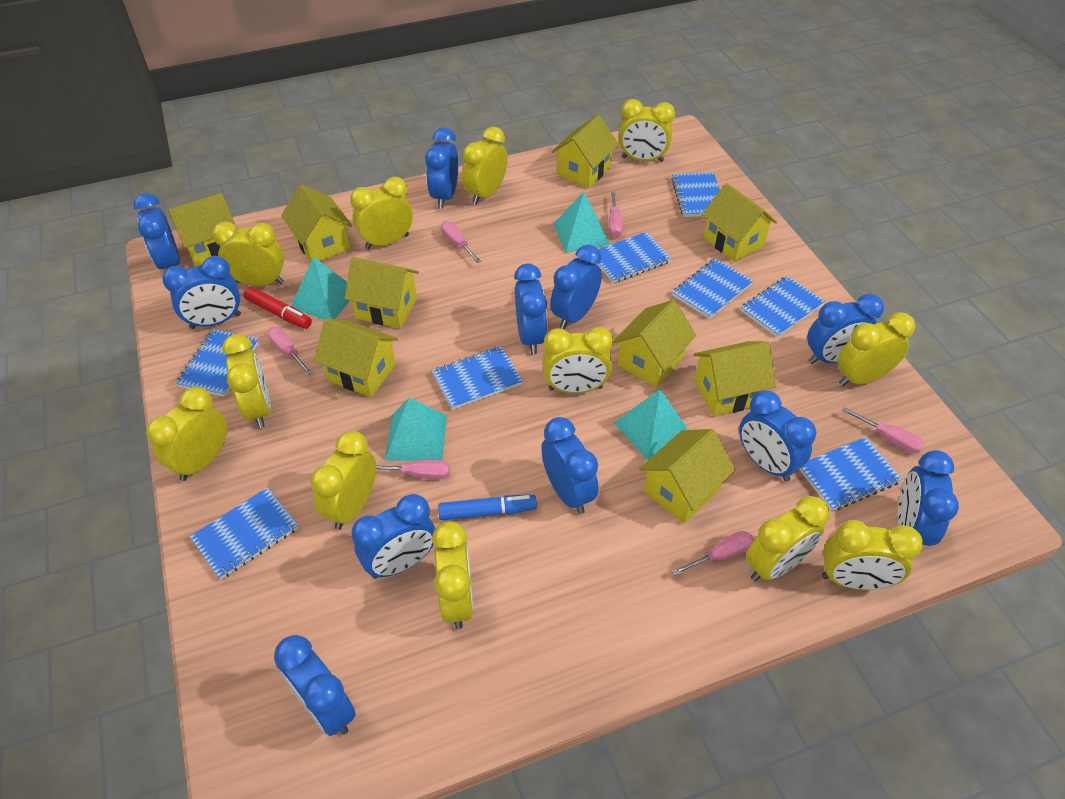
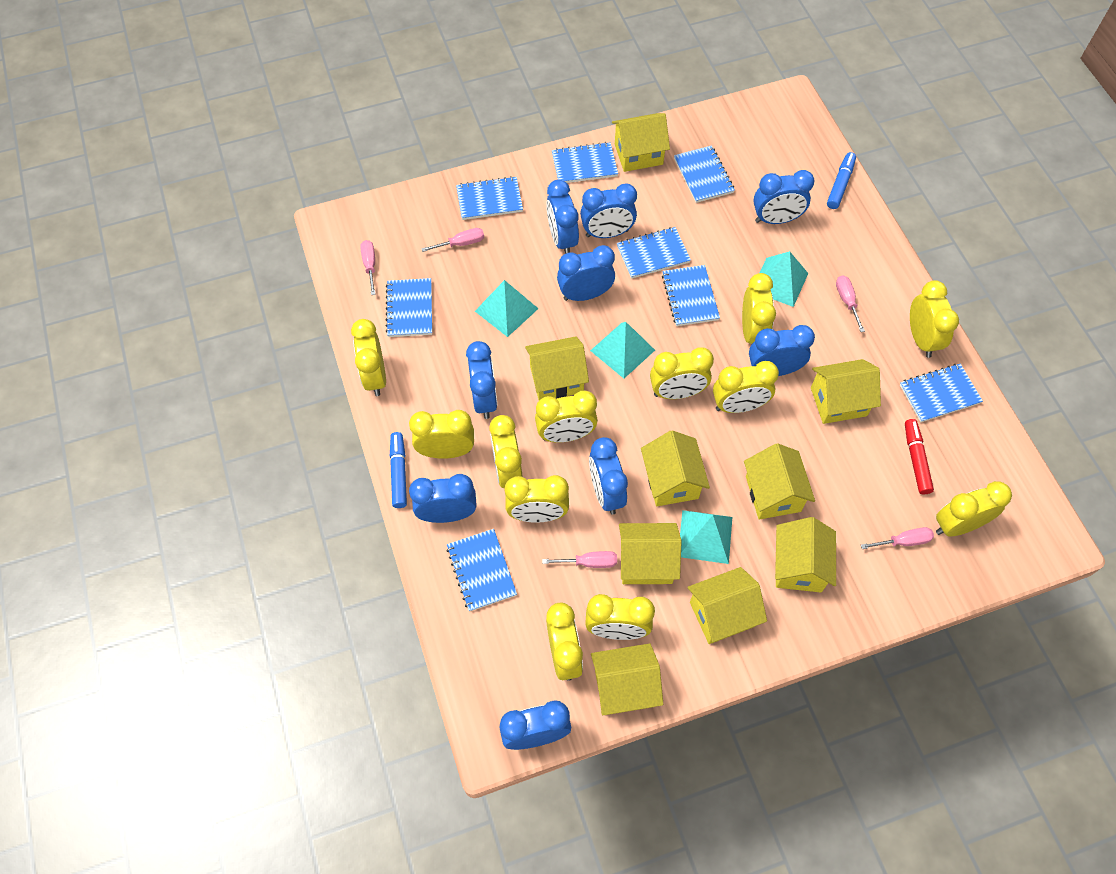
blue clock: [133,193,180,270] [162,256,241,329] [274,635,356,736] [351,494,436,578] [425,127,458,208] [514,264,547,354] [541,417,599,514] [550,245,602,329] [739,390,816,482] [807,294,884,364] [898,450,959,546] = 11 -> [409,474,477,523] [466,341,498,419] [499,700,571,750] [546,180,579,254] [557,245,615,301] [580,184,637,238] [589,437,628,515] [749,325,815,376] [753,170,814,224] = 9
blue marker: [438,495,537,521] = 1 -> [390,432,407,508] [827,152,856,209] = 2
pink screwdriver: [268,327,313,376] [376,460,450,479] [441,221,481,263] [609,192,623,237] [672,531,754,576] [842,407,924,453] = 6 -> [360,240,376,295] [421,228,484,252] [542,551,617,568] [836,275,865,332] [861,527,934,549] = 5

